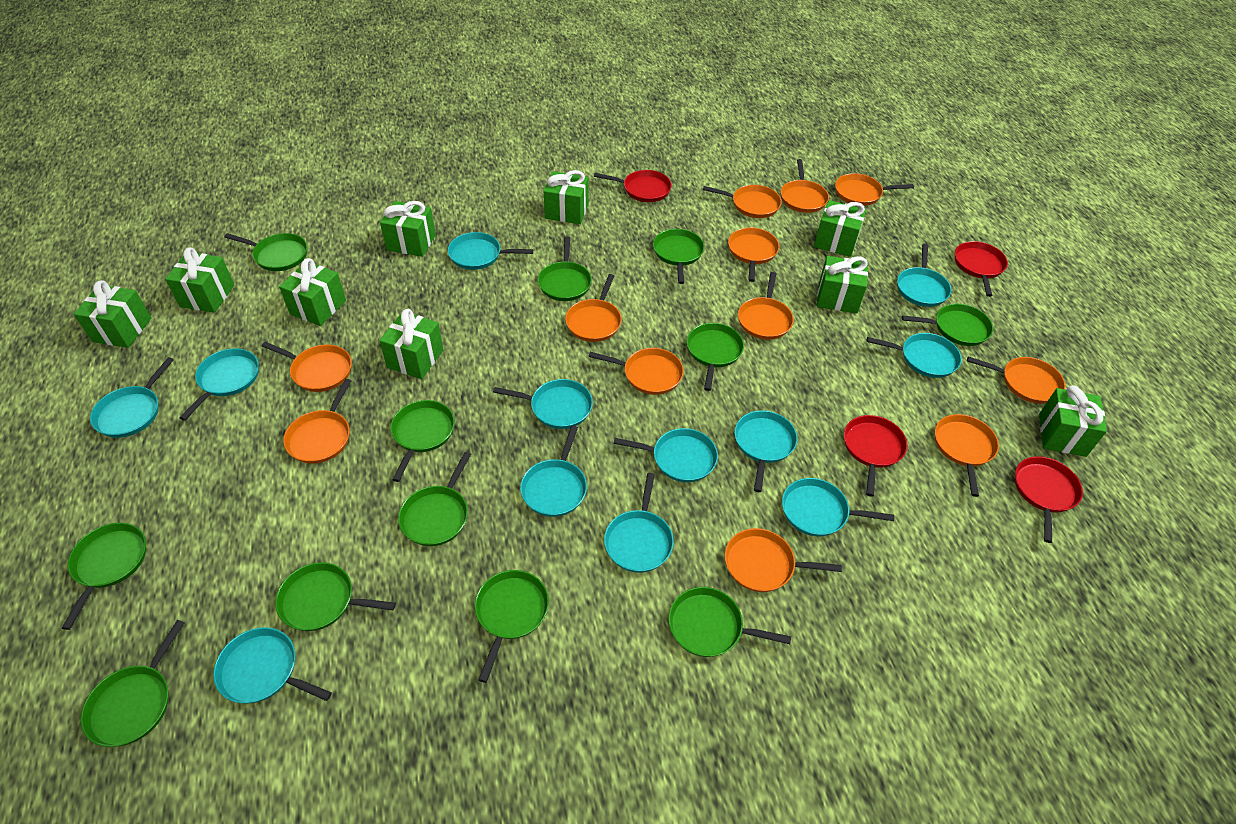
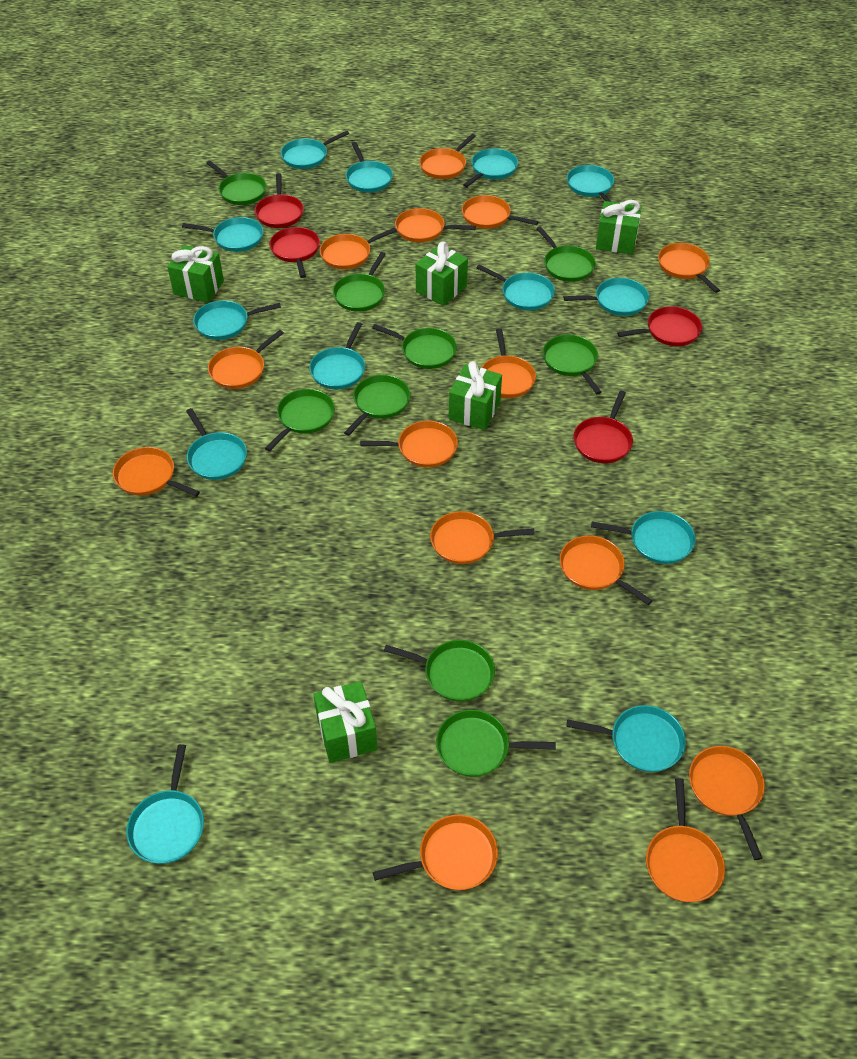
green gift: [74,280,151,348] [165,247,234,313] [279,258,346,326] [379,309,444,379] [380,201,436,257] [544,170,588,224] [814,200,866,257] [817,256,868,313] [1039,385,1107,457] = 9 -> [167,245,224,303] [313,681,377,763] [416,241,468,306] [449,361,502,430] [596,200,642,254] = 5
green pan: [62,523,146,630] [81,620,185,747] [224,233,307,271] [275,562,396,631] [390,400,455,482] [398,452,471,546] [475,570,549,683] [538,236,592,301] [653,229,704,284] [669,587,791,657] [687,323,744,391] [902,304,993,346] = 12 -> [206,161,267,205] [265,389,335,451] [333,252,386,312] [344,375,411,436] [372,324,457,369] [384,640,495,702] [436,710,556,777] [536,226,596,282] [543,335,602,395] = 9
orange pan: [261,342,352,392] [283,379,351,464] [565,274,622,342] [588,348,684,395] [703,185,782,218] [725,528,842,592] [728,227,779,282] [738,272,794,340] [781,159,829,213] [835,173,914,206] [935,414,999,497] [967,356,1065,404] = 12 -> [113,447,200,497] [208,330,284,389] [320,228,397,269] [360,421,458,468] [373,815,498,890] [395,208,476,242] [419,134,476,179] [430,511,535,564] [462,195,539,229] [481,328,536,398] [560,536,652,605] [646,778,725,902] [658,243,720,293] [689,746,765,860] = 14
turquoise pan: [90,357,174,438] [179,348,259,421] [213,627,332,703] [448,232,533,270] [493,379,593,429] [520,425,587,517] [604,473,674,573] [614,428,718,482] [734,411,797,492] [782,478,894,537] [867,333,962,378] [897,244,951,307] = 12 -> [126,744,204,864] [182,217,263,252] [186,408,247,480] [193,300,281,340] [280,131,349,169] [309,322,365,389] [346,142,393,192] [463,148,518,187] [477,264,555,310] [564,278,649,316] [566,705,686,772] [567,165,614,202] [591,511,696,564] = 13

